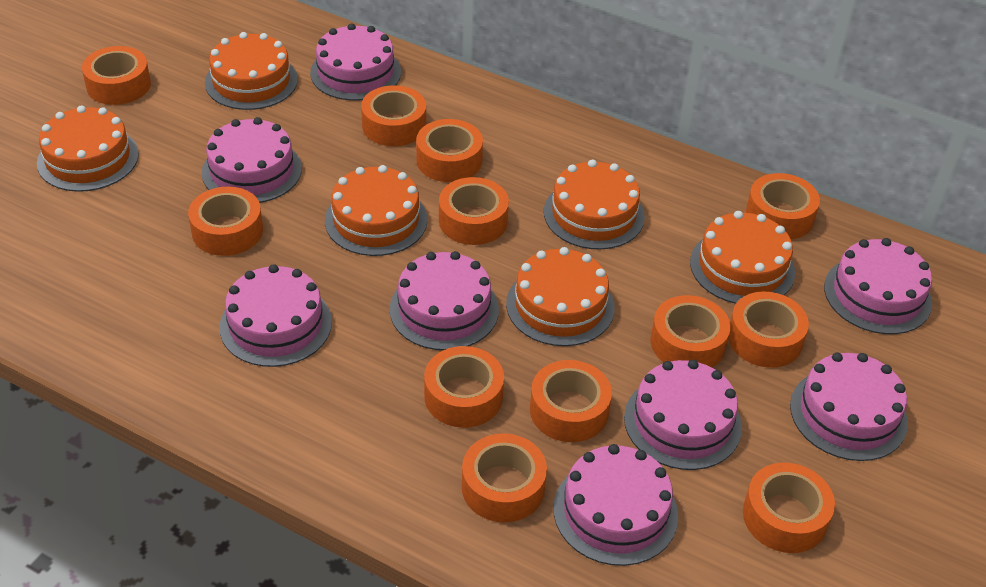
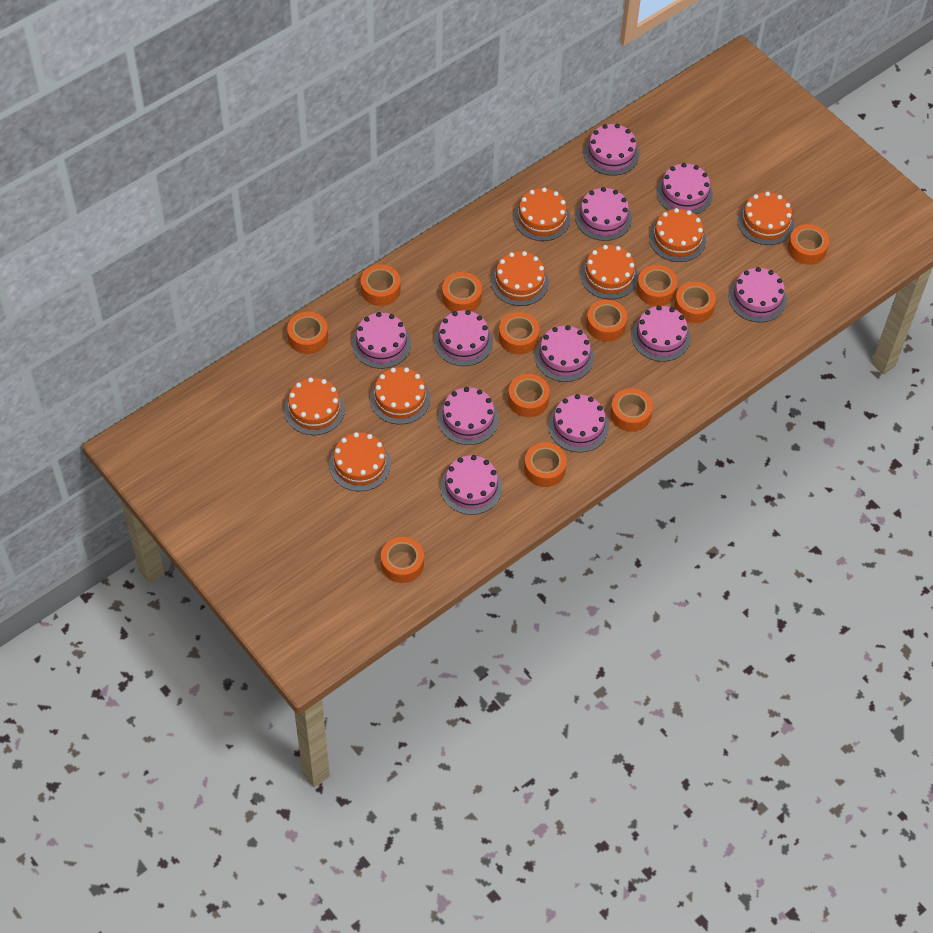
orange cake: [37,105,139,192] [205,32,298,110] [325,165,427,256] [506,247,615,346] [544,159,645,250] [690,211,795,304] = 6 -> [284,377,345,435] [329,432,391,491] [370,367,430,424] [491,251,549,306] [514,187,571,241] [580,245,638,299] [649,208,706,262] [737,191,794,245] = 8
pink cake: [202,117,302,203] [219,264,332,367] [310,23,401,101] [390,251,499,350] [553,444,678,566] [624,360,742,470] [790,353,908,461] [824,238,932,334] = 8 -> [352,312,411,369] [434,310,493,366] [438,387,499,445] [440,455,502,515] [535,325,594,382] [548,394,609,453] [575,187,632,241] [584,124,639,176] [632,305,691,362] [656,163,713,214] [729,267,787,322] = 11

